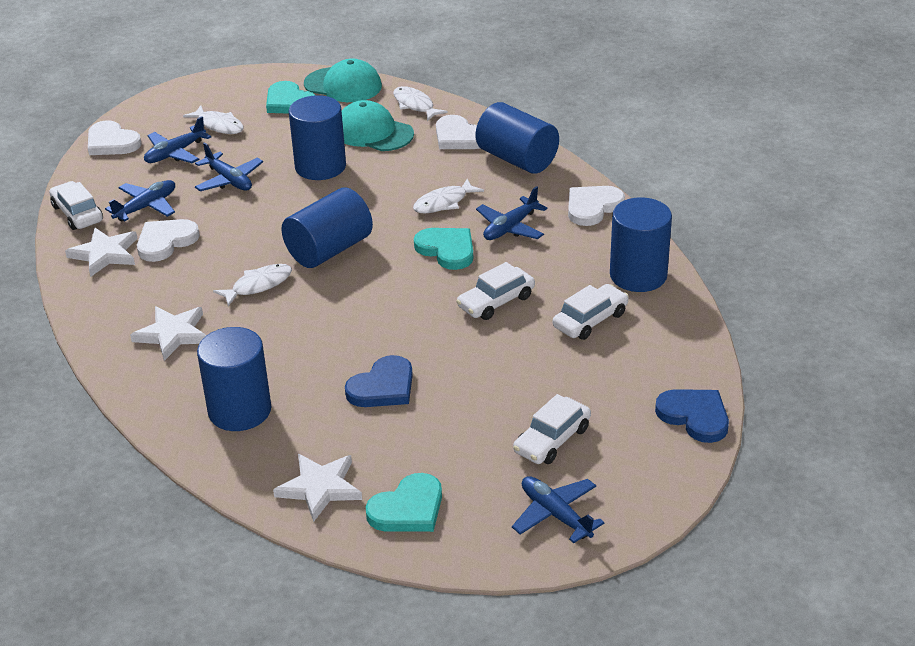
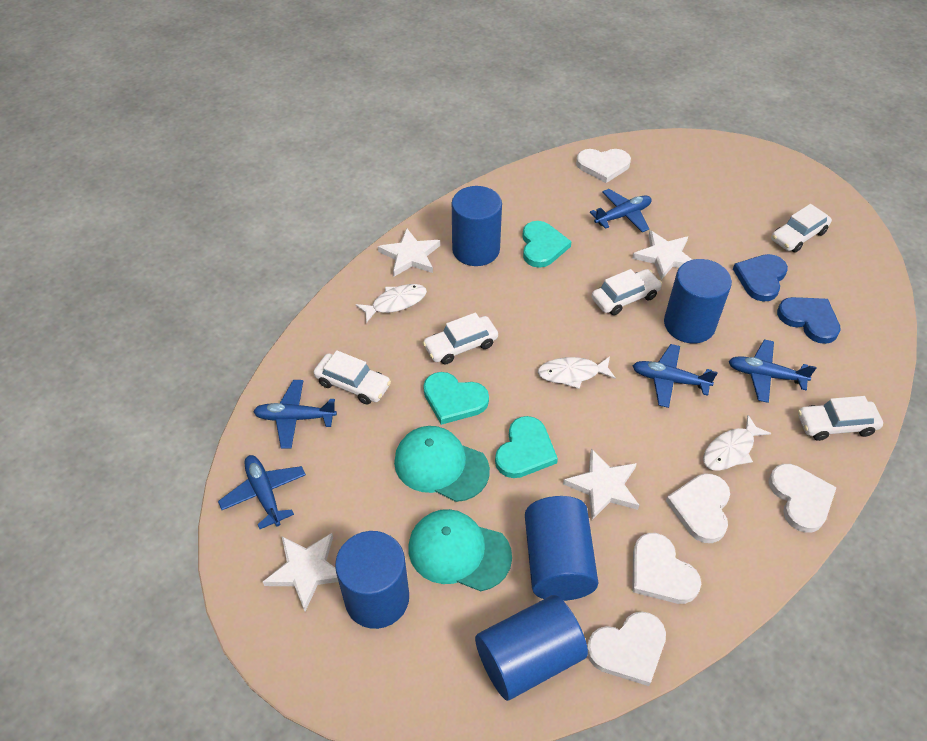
white car: [49,181,103,230] [456,262,535,320] [513,394,591,464] [553,284,629,340] = 4 -> [313,350,391,405] [423,313,498,365] [592,269,662,315] [771,204,832,253] [798,396,883,441] = 5
white fish: [183,106,244,134] [213,264,292,306] [393,86,448,121] [413,179,484,213] = 4 -> [356,284,427,323] [538,356,616,389] [703,415,771,471] = 3
white heart: [88,120,142,155] [137,219,200,262] [436,115,480,149] [568,186,625,226] = 4 -> [576,149,631,183] [587,611,666,686] [632,533,701,604] [666,473,730,543] [768,464,837,533] = 5
white star: [65,228,138,277] [130,306,207,361] [273,454,362,522] = 3 -> [263,533,338,611] [378,228,440,277] [563,448,639,520] [632,230,692,280] = 4

